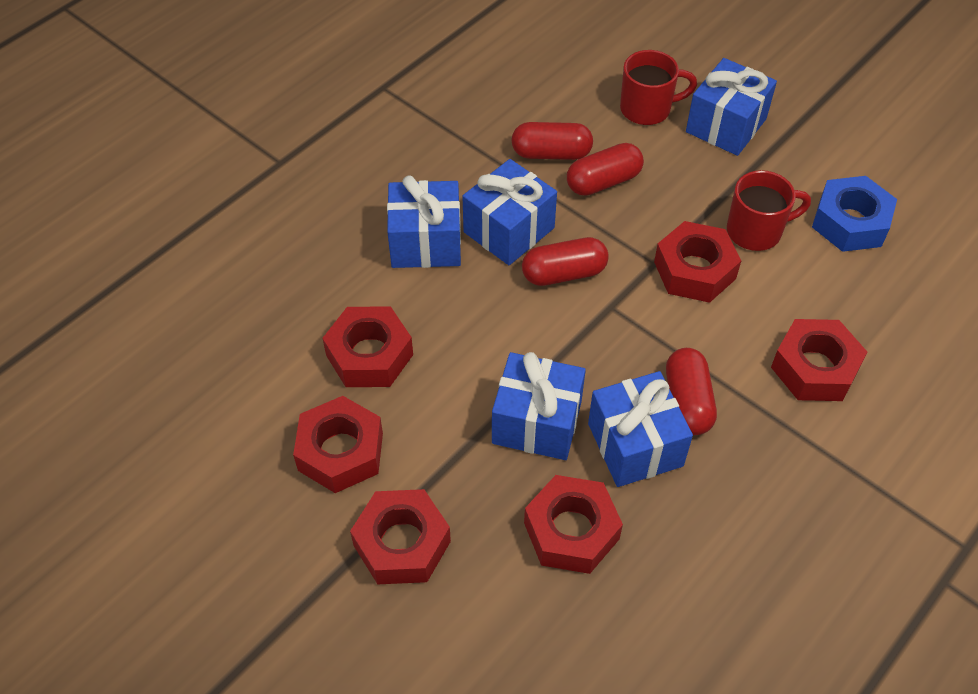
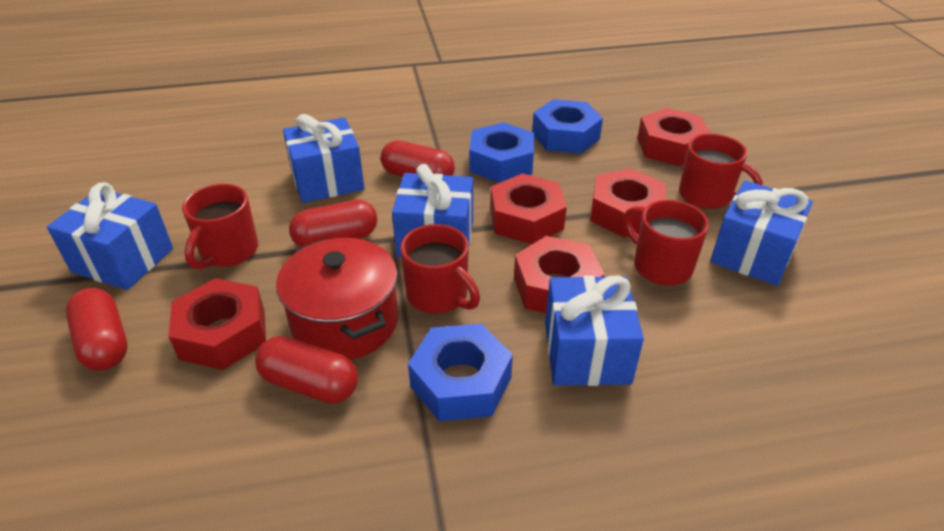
blue nut: [812,176,897,252] = 1 -> [408,324,513,421] [469,122,534,183] [532,99,603,154] = 3
red mug: [620,50,697,125] [727,170,811,251] = 2 -> [182,184,258,270] [400,224,480,314] [623,200,709,285] [679,134,763,209] = 4
red nut: [293,396,383,493] [323,306,413,387] [350,489,451,584] [524,475,623,574] [654,221,741,303] [771,319,867,401] = 6 -> [169,278,266,370] [490,173,567,244] [514,236,604,313] [590,168,666,238] [637,108,711,166] = 5
red pot: none = 0 -> [276,238,398,359] = 1

